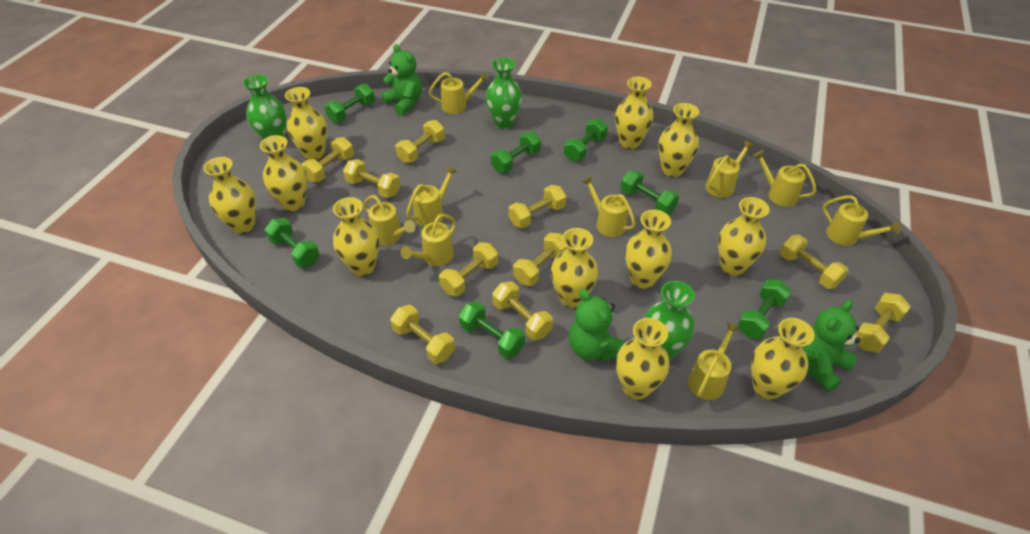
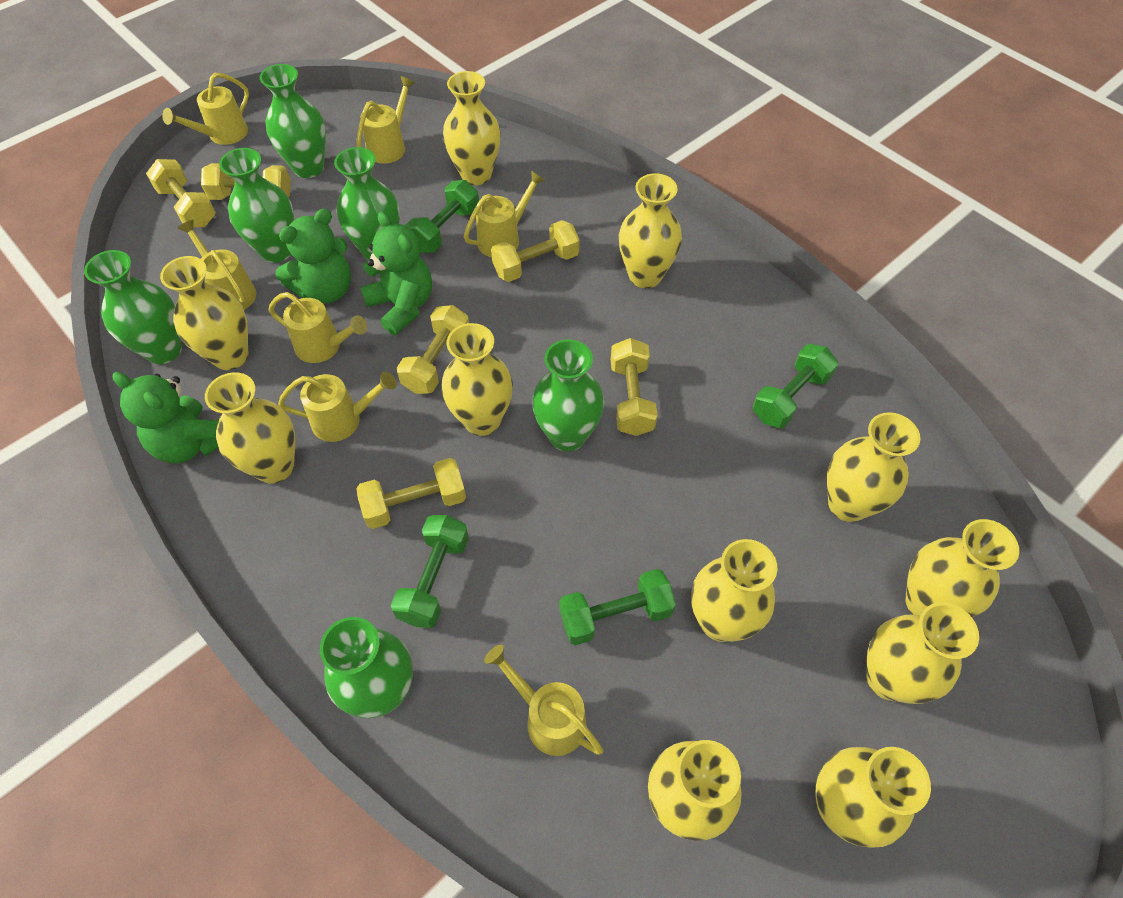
green dumbbell: [265,218,320,268] [324,84,375,123] [459,301,525,359] [491,131,541,173] [564,118,608,161] [621,170,679,214] [737,279,791,339] = 7 -> [391,515,469,628] [405,180,479,253] [559,569,676,645] [753,344,838,428] = 4
green vase: [243,75,287,140] [486,58,522,129] [644,281,695,361] = 3 -> [84,250,182,364] [219,148,294,263] [259,64,326,178] [320,617,413,718] [334,147,400,260] [532,339,604,452] = 6
yellow dumbbell: [302,137,354,182] [343,159,400,198] [390,305,455,364] [395,120,445,163] [439,242,498,296] [492,281,553,340] [508,185,566,228] [513,233,567,286] [780,235,849,289] [857,293,911,353] = 10 -> [146,159,216,228] [201,163,291,200] [356,458,466,529] [397,305,469,394] [491,220,580,282] [611,338,658,436] = 6
yellow watering can: [364,195,415,245] [401,214,456,266] [406,166,458,227] [429,72,489,114] [582,176,636,237] [688,322,740,400] [705,140,754,198] [753,150,816,207] [822,195,900,246] = 9 -> [162,73,249,145] [177,220,256,310] [269,292,367,363] [278,371,396,442] [357,76,415,164] [464,170,545,257] [484,645,603,756] = 7

